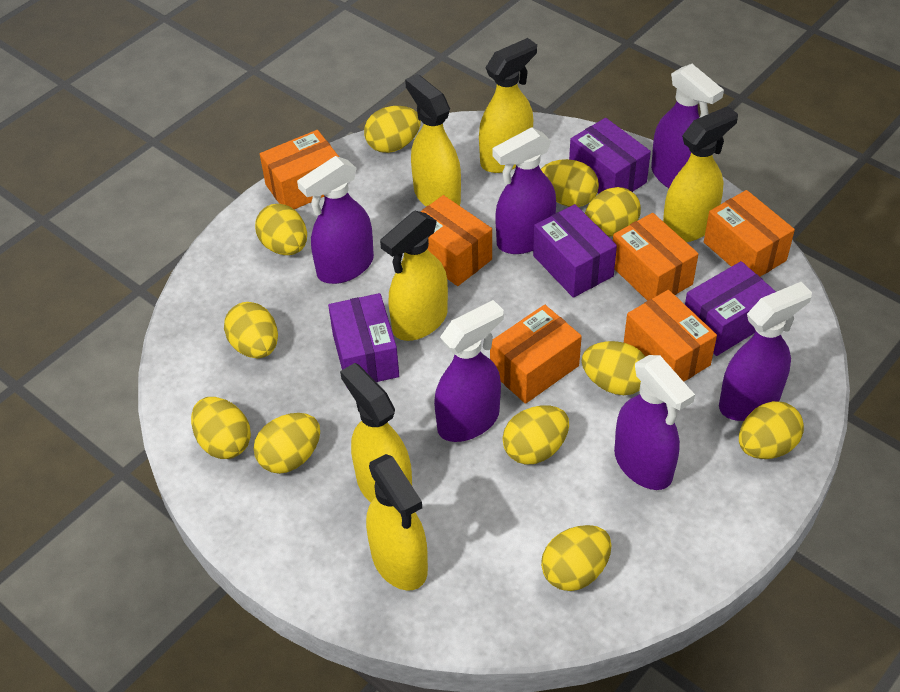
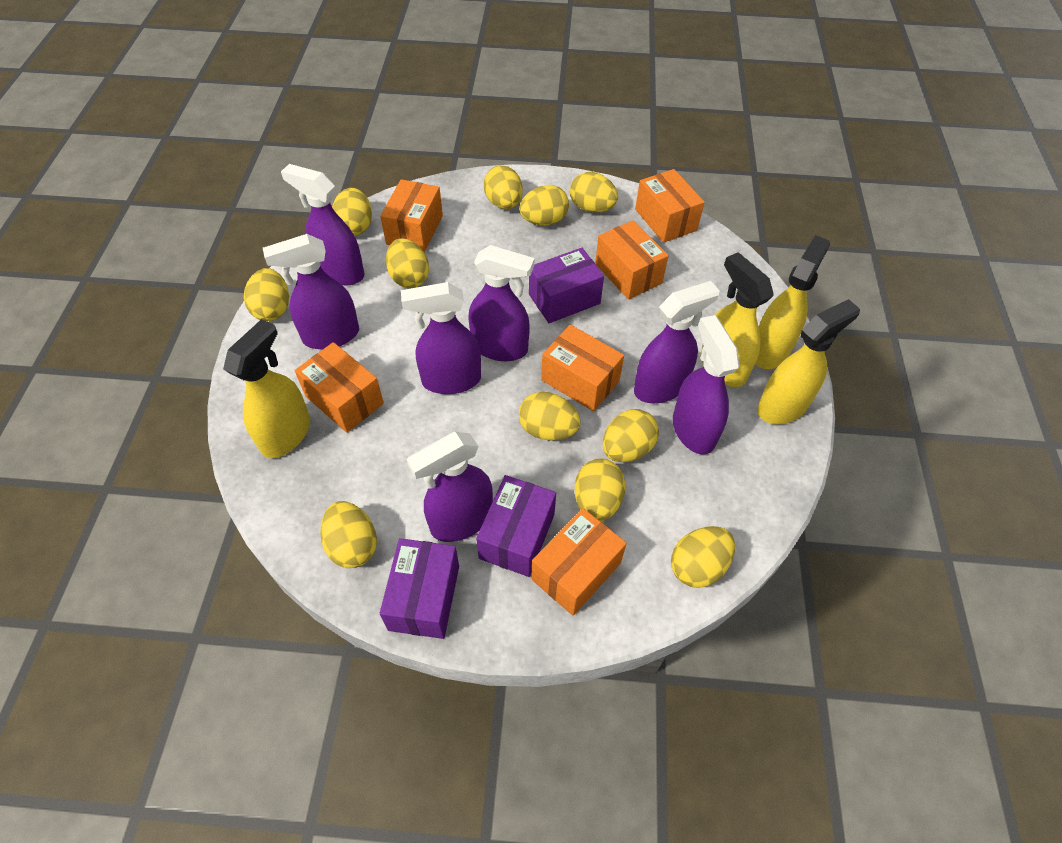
purple box: [328,293,399,382] [533,204,617,298] [569,118,651,194] [685,261,776,356] = 4 -> [380,538,459,639] [476,475,556,577] [529,248,604,323] = 3
purple spray bottle: [297,156,374,284] [434,300,504,442] [493,127,556,254] [614,355,695,490] [651,64,724,188] [719,282,812,421] = 6 -> [263,234,359,349] [281,164,365,285] [401,282,481,394] [407,432,493,542] [468,245,534,361] [634,281,720,403] [673,315,740,454] = 7
yellow spray bottle: [340,363,412,502] [366,454,428,591] [380,211,448,341] [405,74,461,207] [479,38,537,173] [663,106,738,242] = 6 -> [223,319,310,458] [701,252,774,387] [755,235,830,369] [757,299,860,424] = 4

